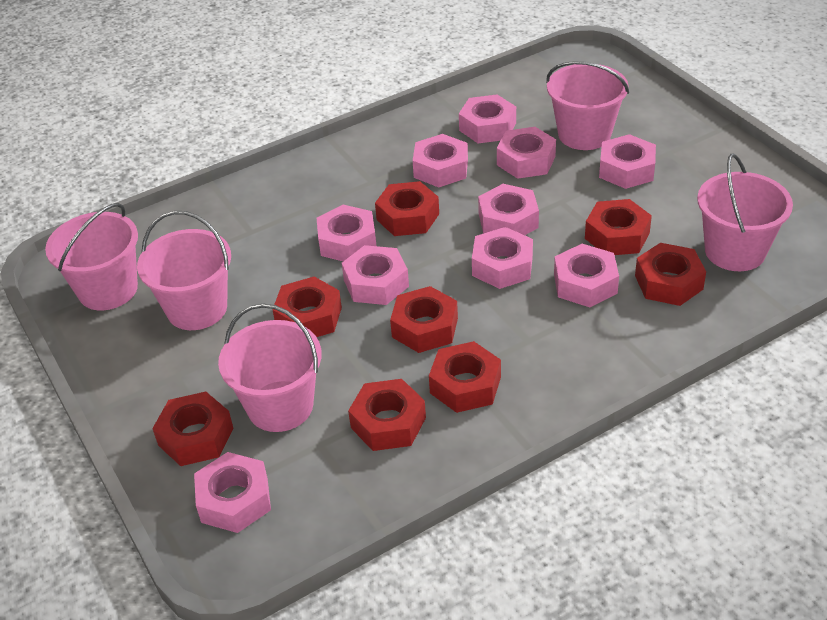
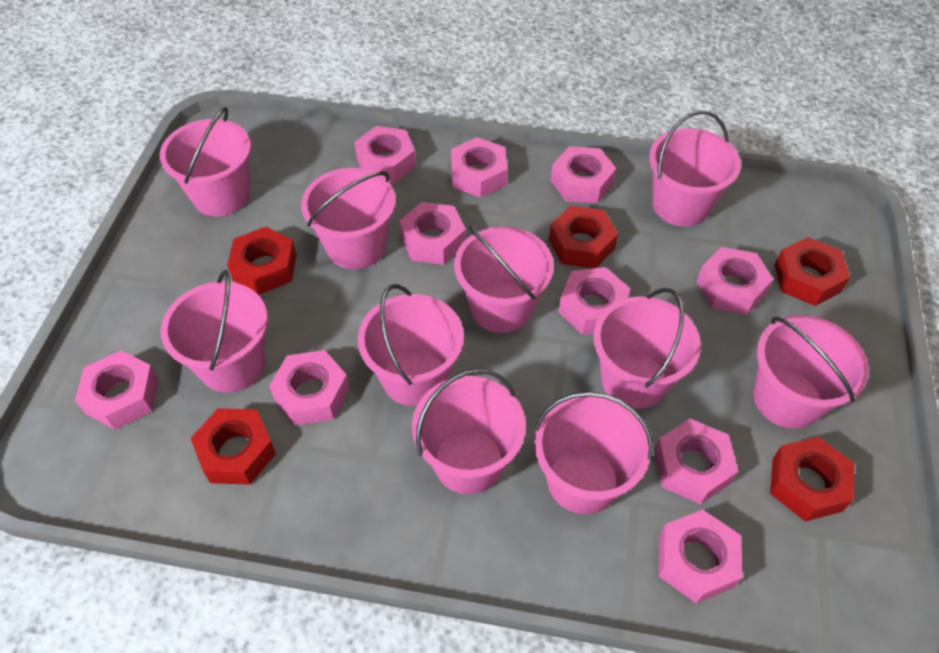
pink bucket: [45,203,138,310] [137,211,231,330] [218,303,322,432] [546,61,629,150] [697,153,793,271] = 5 -> [160,107,251,217] [161,270,268,393] [301,168,396,269] [358,284,464,406] [412,369,526,494] [454,226,554,333] [534,391,653,514] [593,288,701,409] [649,110,741,227] [753,315,869,429] = 10
red nut: [152,392,233,466] [273,277,342,337] [348,379,426,451] [375,181,439,236] [390,286,458,353] [429,341,501,413] [585,199,652,255] [635,243,706,306] = 8 -> [191,408,276,485] [227,227,297,295] [549,206,618,268] [770,437,854,521] [775,237,850,306] = 5

